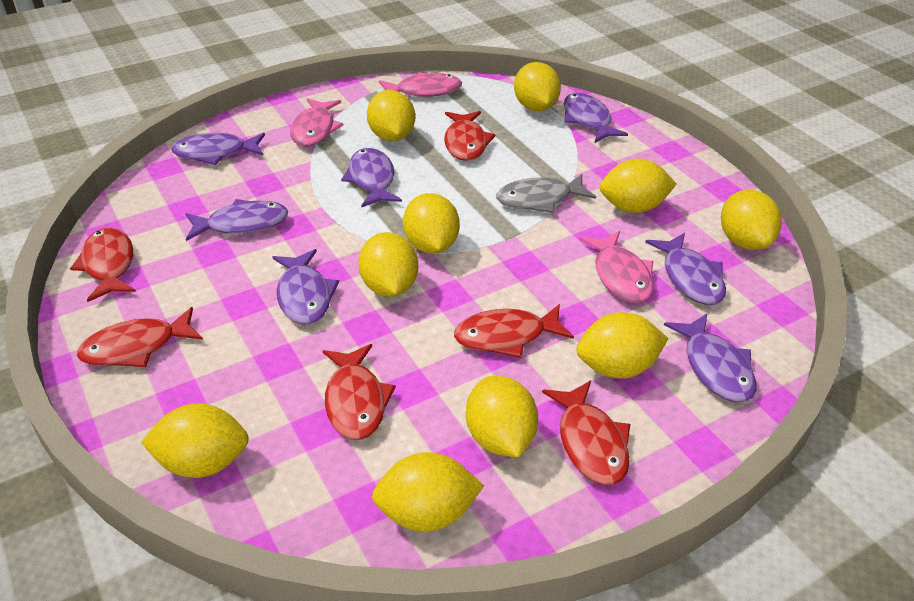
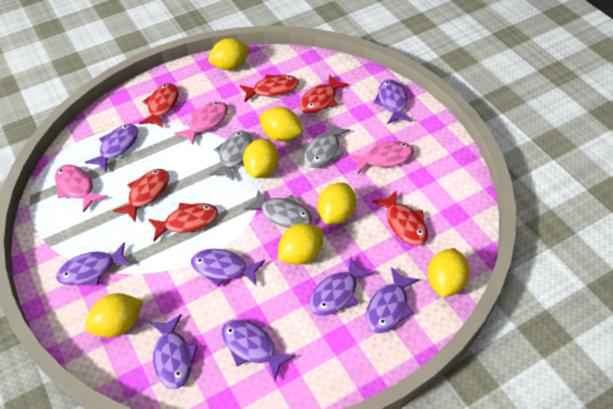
grey fish: [496,174,596,213] = 1 -> [209,131,253,181] [244,190,312,228] [304,122,350,168] = 3
purple fish: [171,133,265,165] [186,199,288,241] [272,249,339,324] [341,148,402,208] [564,93,628,143] [645,233,726,305] [664,314,756,402] = 7 -> [56,242,132,286] [85,124,138,172] [150,314,198,389] [191,249,265,287] [222,319,296,381] [309,256,374,316] [366,267,420,333] [374,80,413,124] = 8
yellow lemon: [141,403,249,478] [358,232,418,297] [367,90,415,141] [372,452,484,531] [403,193,459,254] [466,376,538,457] [514,62,561,111] [576,312,668,379] [600,158,676,213] [721,190,782,250] = 10 -> [85,293,143,338] [208,38,250,70] [243,139,279,178] [259,107,303,141] [278,223,323,265] [318,183,356,225] [428,248,470,297] = 7

